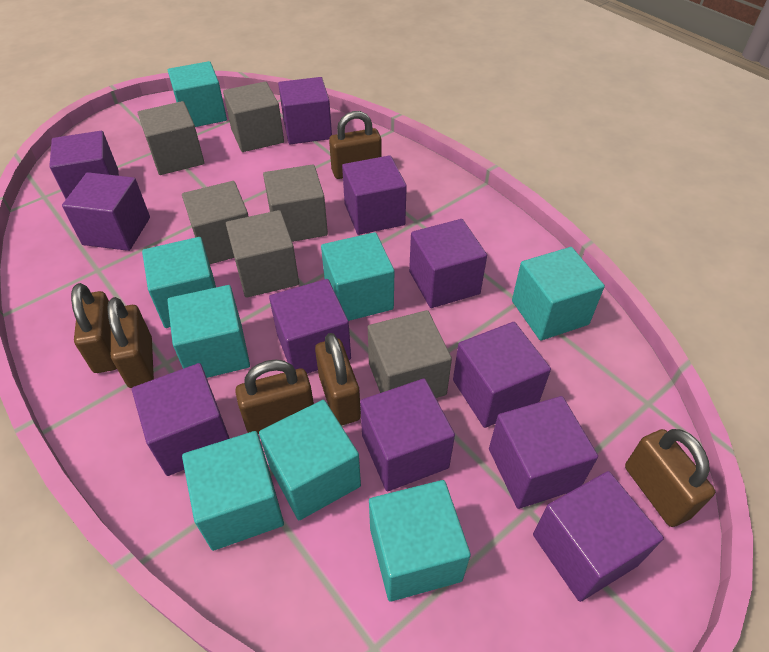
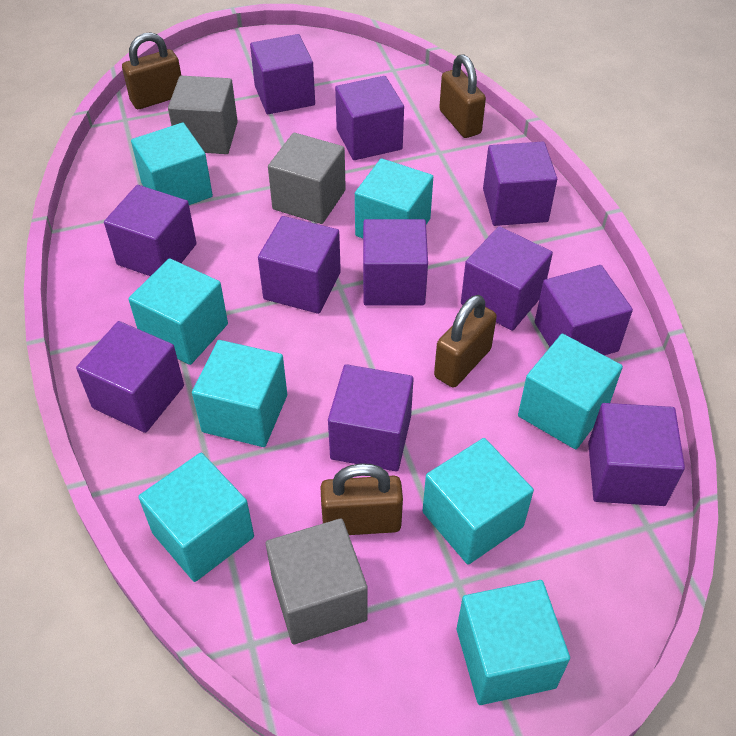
brown padlock: [71,283,117,373] [107,297,154,388] [235,359,314,434] [315,333,361,426] [329,111,381,179] [625,429,715,527] = 6 -> [122,32,181,109] [320,463,403,535] [434,295,497,388] [439,54,486,138] = 4
grey cube: [137,101,204,175] [182,181,249,264] [223,81,284,152] [226,210,299,298] [263,164,328,242] [368,310,452,398] = 6 -> [168,76,238,154] [266,518,368,645] [268,133,346,224] = 3

